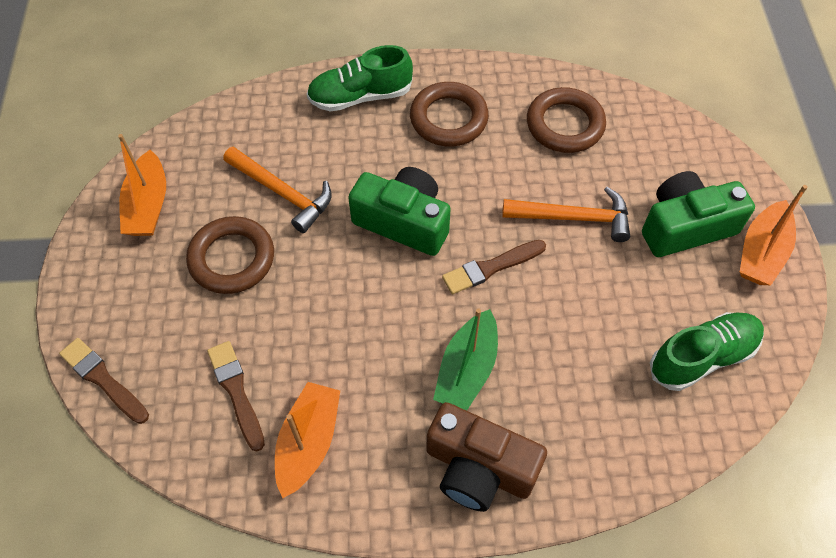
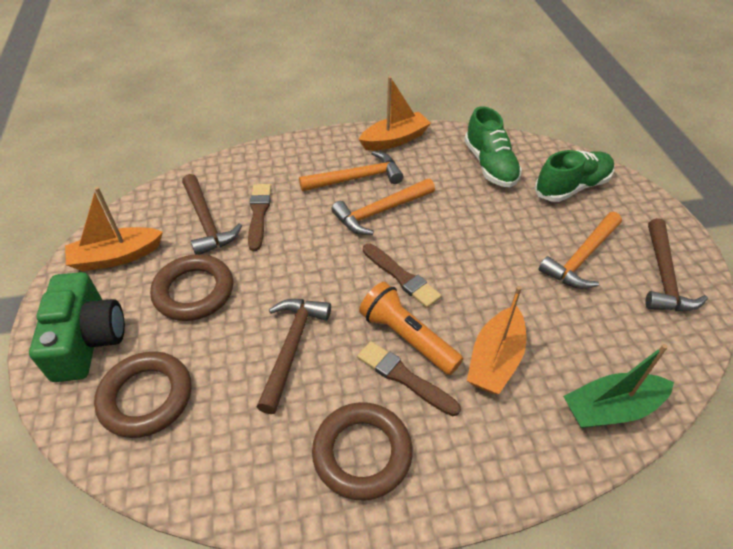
brown camera: [426,402,547,512] = 1 -> none = 0
brown hammer: none = 0 -> [182,174,242,255] [257,299,331,414] [645,218,708,311] = 3
green camera: [348,167,451,256] [642,171,755,257] = 2 -> [29,272,125,382] = 1
orange flashlight: none = 0 -> [359,282,463,375] = 1
orange hammer: [223,146,332,233] [502,187,630,242] = 2 -> [299,151,404,191] [331,178,435,235] [539,212,622,289] = 3

